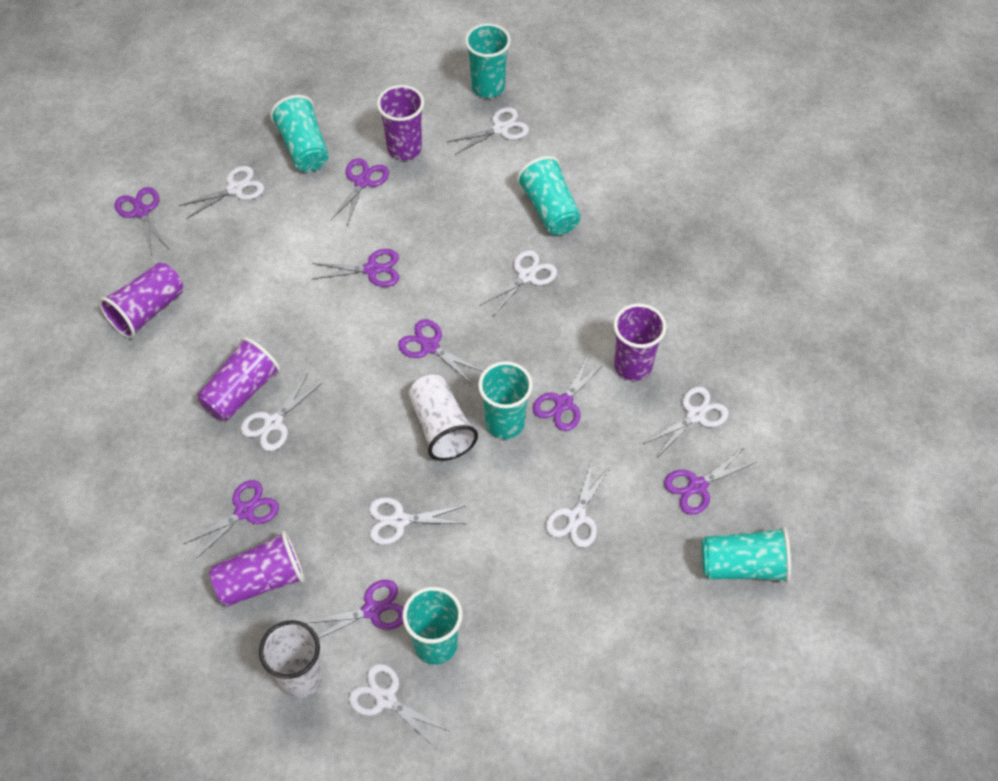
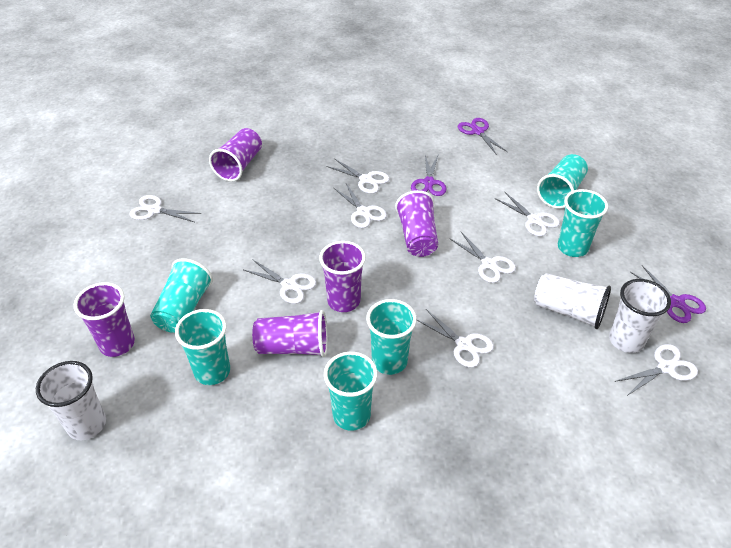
purple scissors: [114,187,169,255] [184,480,279,559] [305,580,404,638] [312,249,399,287] [330,158,389,225] [398,319,483,384] [533,355,606,431] [664,448,757,515] = 8 -> [411,155,447,196] [458,118,508,155] [630,265,706,323] = 3
white cup: [259,620,322,698] [408,375,478,461] = 2 -> [36,361,106,440] [534,273,611,329] [609,279,671,353] = 3

